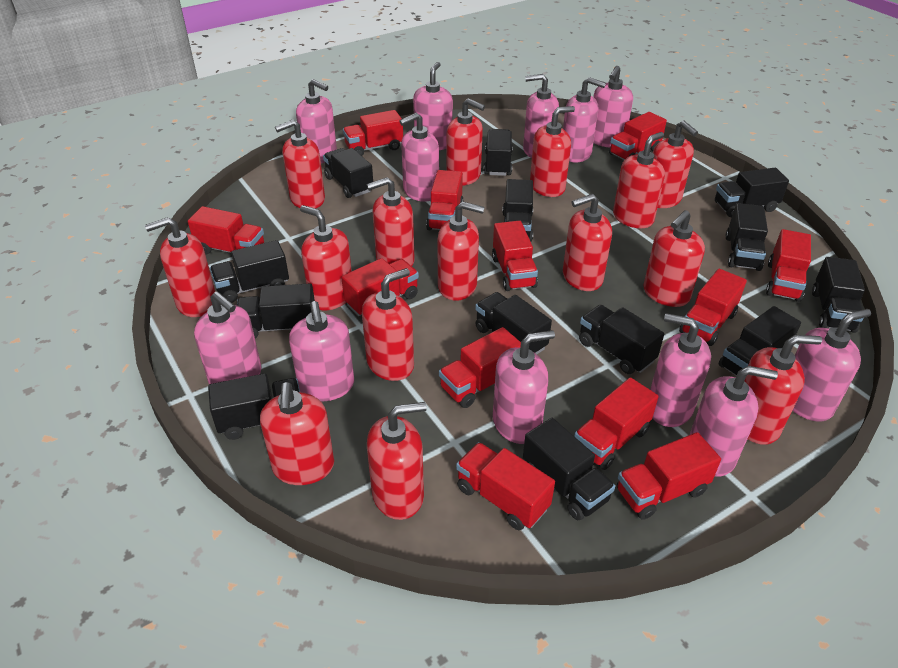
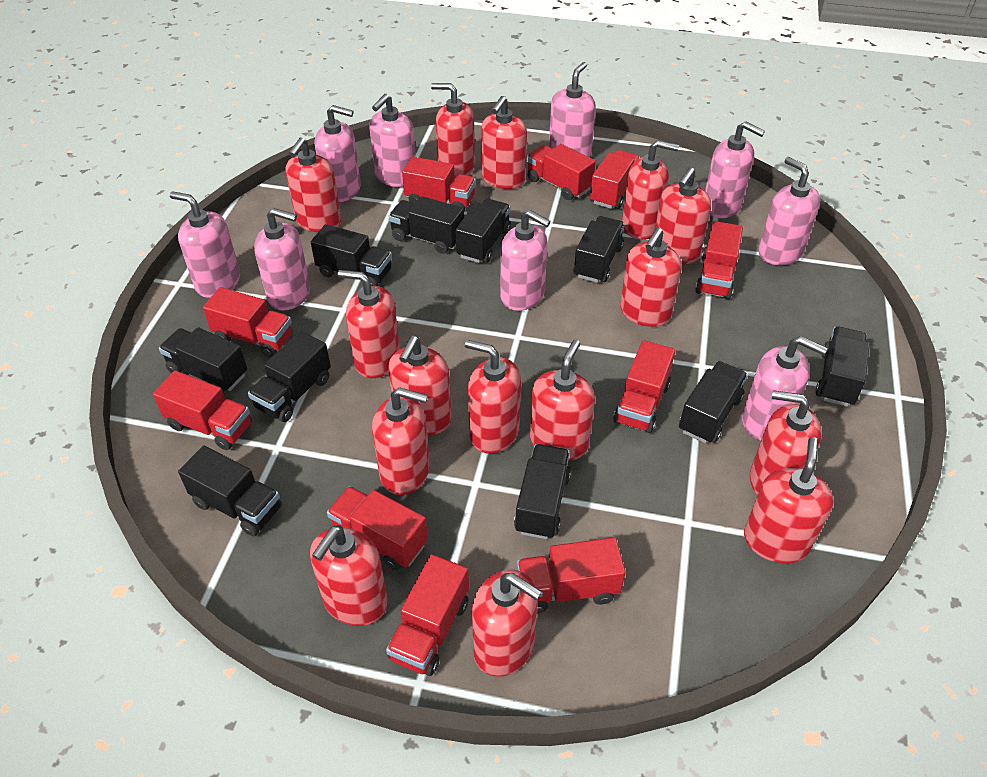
black truck: [208,373,300,440] [210,240,289,303] [237,283,315,339] [323,148,373,198] [475,292,552,354] [484,129,513,176] [502,179,533,242] [523,418,615,520] [579,305,664,374] [715,168,789,217] [719,306,801,376] [726,203,768,271] [812,257,865,333] = 13 -> [159,327,247,393] [178,446,282,536] [248,331,331,422] [311,224,392,286] [388,196,464,254] [455,199,511,263] [514,444,571,539] [574,216,625,283] [679,361,748,443] [816,327,870,406] = 10
pink soap dispenser: [194,292,261,384] [289,301,354,401] [296,79,337,163] [399,113,439,202] [413,62,453,150] [493,330,555,444] [523,74,559,158] [563,77,606,162] [593,66,633,147] [650,313,711,427] [690,366,778,477] [792,309,871,422] = 12 -> [170,191,240,298] [254,208,310,311] [315,105,361,202] [369,94,416,187] [500,210,551,311] [549,62,596,157] [705,121,765,218] [742,336,827,440] [758,157,820,265] = 9
red truck: [188,206,264,254] [341,258,419,316] [343,110,403,156] [426,170,464,230] [439,327,521,408] [456,442,555,530] [492,221,538,291] [574,377,659,470] [609,112,667,160] [617,432,721,520] [679,269,747,346] [766,229,811,302] = 12 -> [153,371,252,450] [203,287,293,357] [327,486,428,570] [386,554,469,676] [402,157,476,211] [517,537,626,614] [527,144,596,200] [590,150,640,209] [613,340,675,433] [695,221,743,299] = 10

